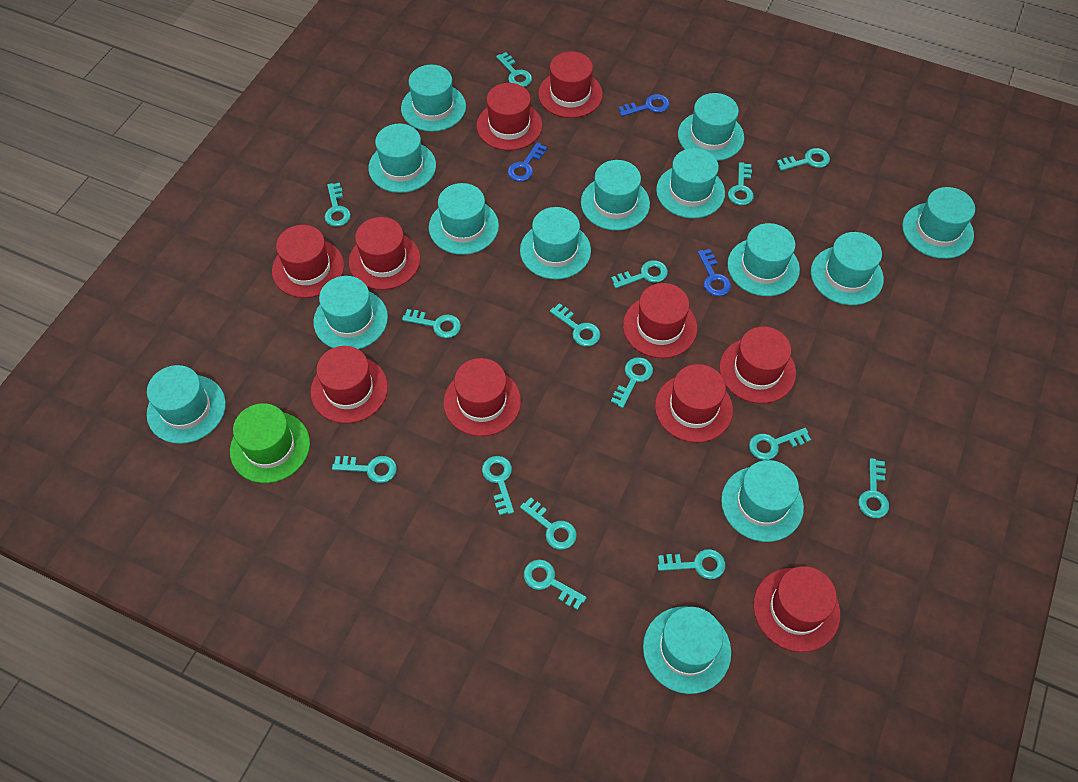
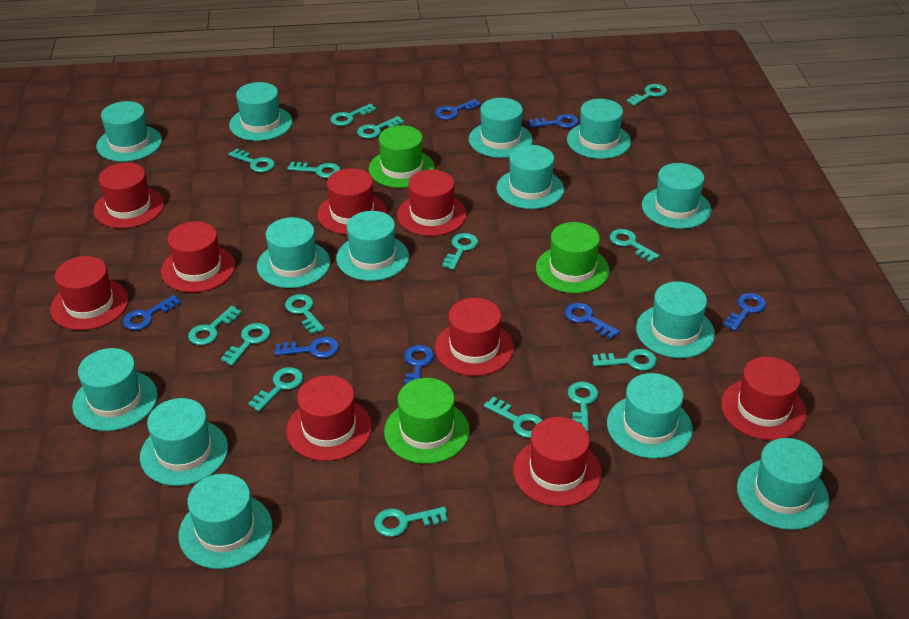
blue key: [508,142,547,182] [618,94,670,117] [698,249,731,296] = 3 -> [123,295,181,330] [275,337,339,358] [404,345,434,384] [435,99,481,120] [529,114,579,128] [565,303,620,339] [724,293,766,331] = 7
green hat: [230,403,310,483] = 1 -> [369,125,435,188] [384,378,470,464] [536,222,610,293] = 3
red hat: [272,225,344,298] [310,346,388,423] [349,217,420,290] [443,358,521,436] [477,83,542,151] [538,51,603,118] [623,283,697,358] [655,364,733,443] [719,327,796,404] [753,566,840,652] = 10 -> [50,256,129,330] [94,163,164,228] [161,221,235,293] [286,375,372,461] [317,168,387,235] [397,170,467,236] [435,298,514,376] [513,417,602,507] [721,356,807,440] = 9

